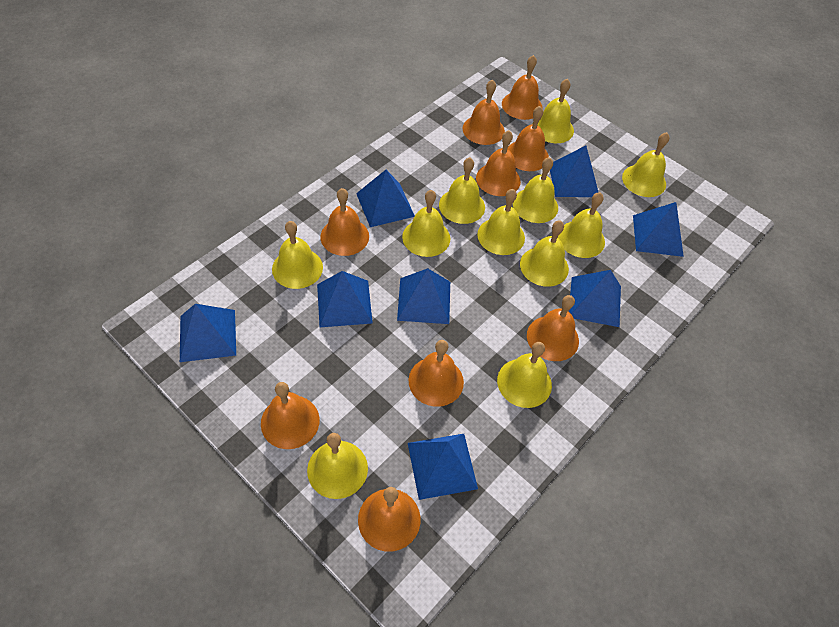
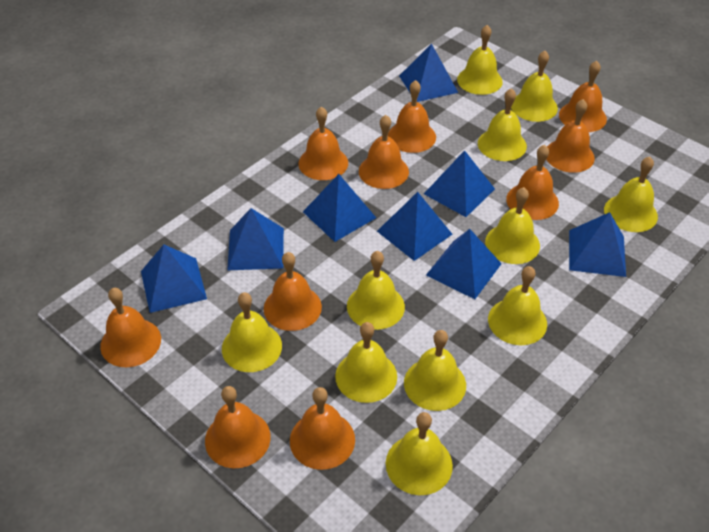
orange bell: [261,382,320,449] [320,188,369,256] [358,487,420,552] [408,340,464,407] [462,79,505,145] [476,130,521,196] [502,55,542,120] [508,106,549,171] [527,295,579,361] = 9 -> [100,288,161,367] [205,386,271,468] [264,252,322,331] [290,387,355,470] [298,107,348,180] [359,115,409,189] [388,80,436,153] [506,145,559,220] [546,99,595,173] [559,61,607,132] = 10

